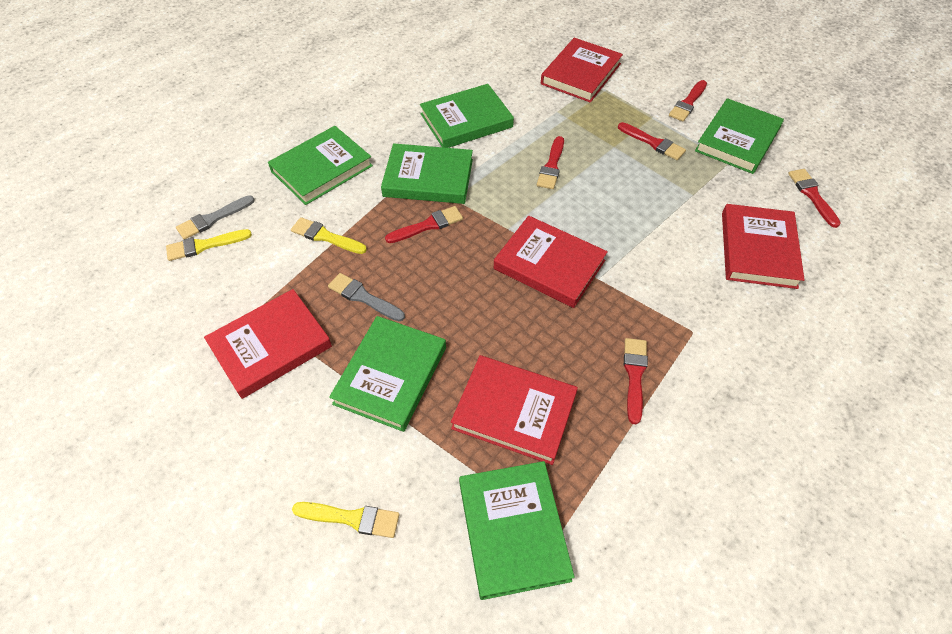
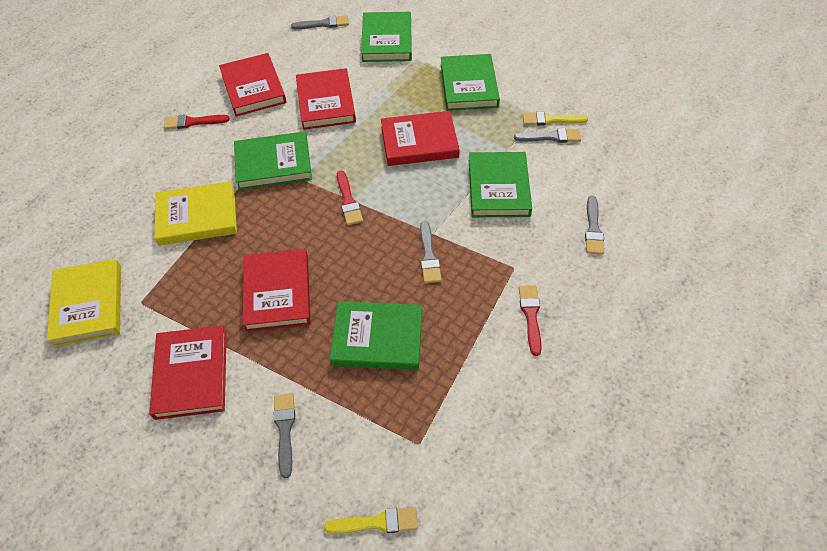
green book: [268,126,373,205] [329,316,446,432] [381,143,473,204] [420,84,514,148] [459,461,574,600] [695,98,784,174] = 6 -> [234,131,312,190] [330,301,422,370] [361,12,412,62] [441,54,500,111] [469,152,532,217] = 5
grey brush: [176,195,255,239] [328,273,405,321] = 2 -> [273,393,295,478] [291,15,349,29] [420,221,442,283] [514,128,581,143] [585,196,604,255] = 5
red brush: [385,206,463,243] [537,136,564,189] [618,122,686,160] [624,338,648,425] [669,80,707,122] [788,169,841,228] = 6 -> [164,114,230,129] [337,170,363,225] [519,285,542,356] = 3
yellow book: none = 0 -> [47,259,121,347] [154,181,237,246] = 2
yellow brush: [166,229,252,261] [291,217,367,254] [292,502,399,538] = 3 -> [324,507,418,534] [523,111,588,125] = 2

